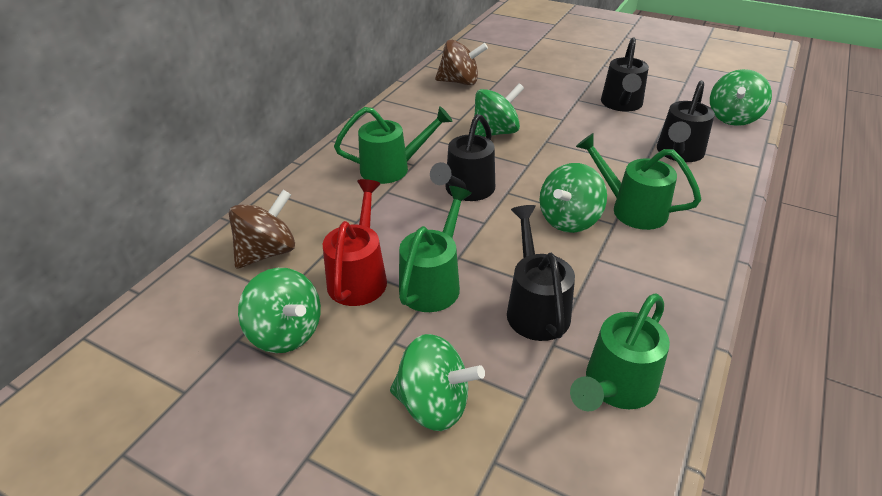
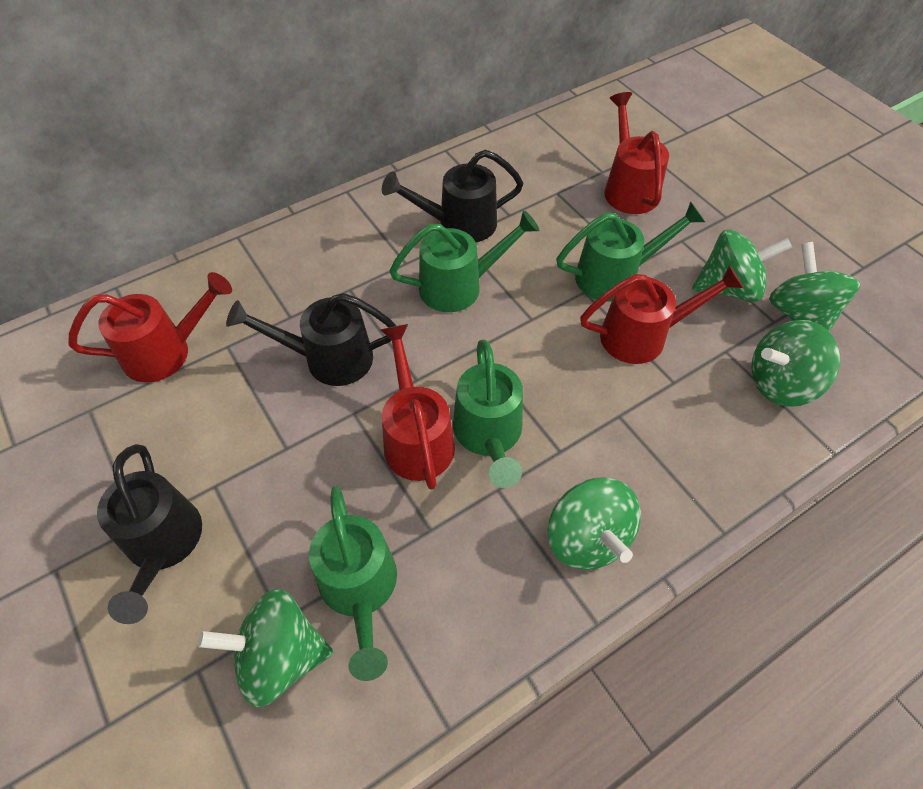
black watering can: [430,114,495,201] [507,205,575,341] [601,37,649,112] [657,81,715,162] = 4 -> [97,444,202,624] [226,293,396,386] [382,150,524,242] = 3
brown spinning top: [229,190,295,269] [435,40,488,85] = 2 -> none = 0
red watering can: [323,179,387,306] = 1 -> [69,272,232,382] [380,324,455,490] [580,265,744,364] [604,92,669,214] = 4

